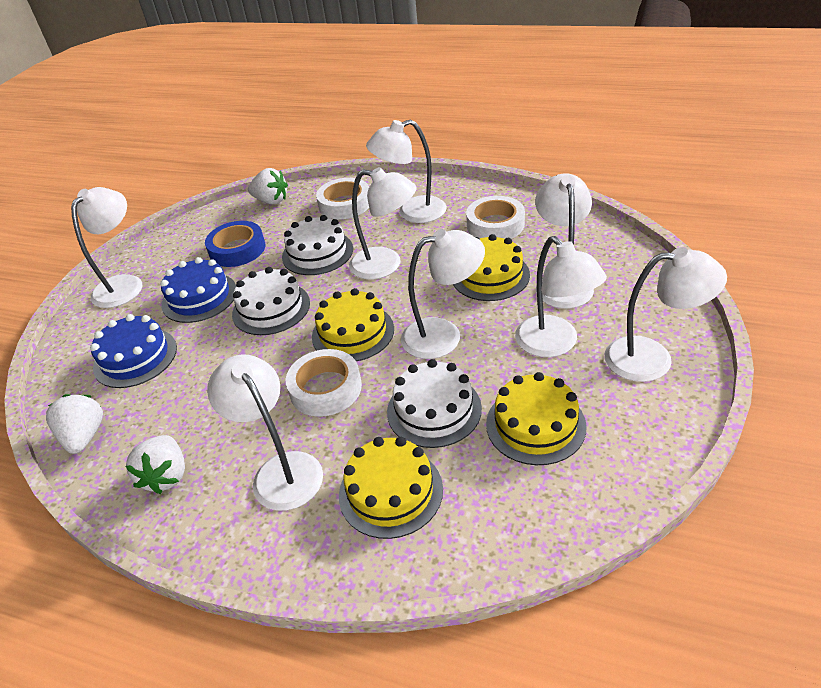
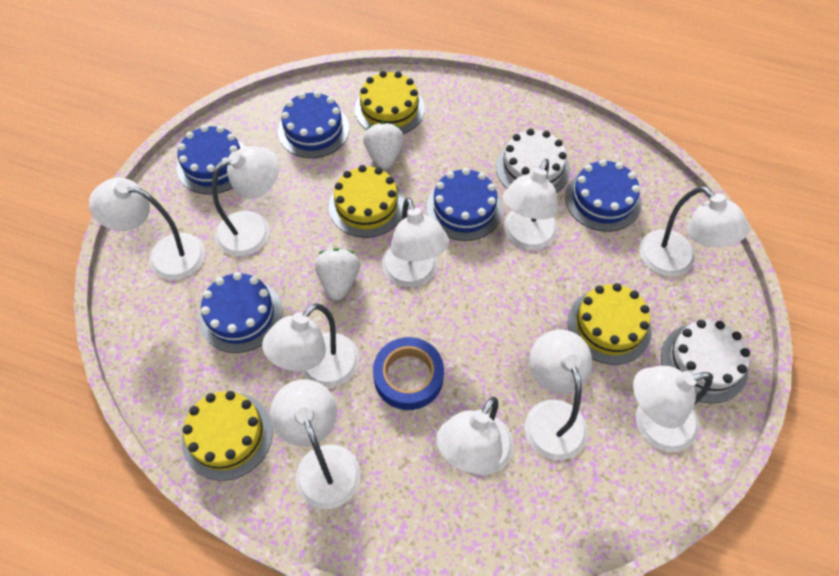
blue cake: [90,314,177,388] [160,257,236,323] = 2 -> [176,125,245,194] [199,272,282,353] [278,91,349,158] [426,168,503,241] [565,159,641,232] = 5
white cake: [232,267,310,335] [282,215,353,275] [387,359,482,448] = 3 -> [496,129,570,193] [661,320,750,404] = 2
white lamp: [71,187,142,308] [207,355,323,511] [349,167,417,279] [366,120,447,223] [401,229,485,359] [515,236,607,357] [535,173,594,309] [605,247,727,382] = 8 -> [89,178,205,280] [212,146,279,257] [262,303,359,387] [270,379,361,509] [382,197,449,287] [436,397,513,475] [503,159,558,250] [524,329,592,460] [633,366,712,452] [639,186,750,276] = 10
white strawberry: [46,394,103,454] [125,435,185,494] [248,168,288,205] = 3 -> [315,248,360,301] [363,122,404,171] = 2
white tape: [286,349,362,417] [316,178,369,219] [466,196,525,239] = 3 -> none = 0

